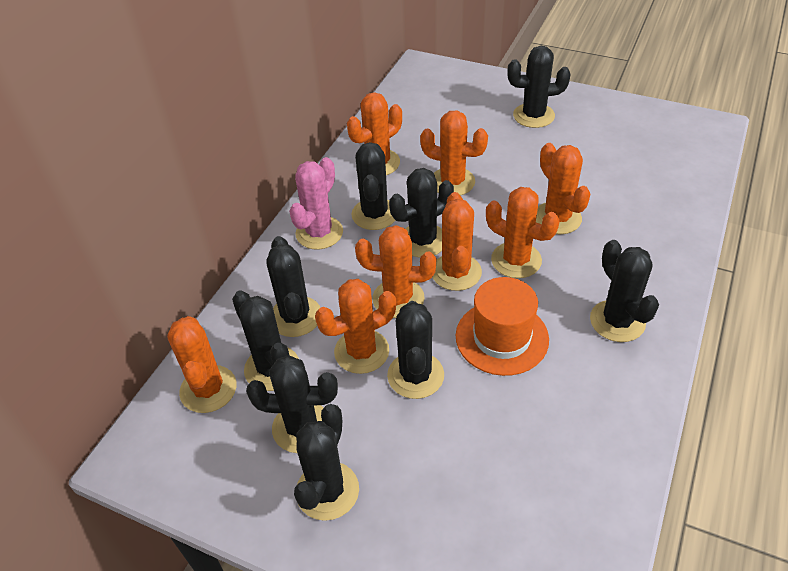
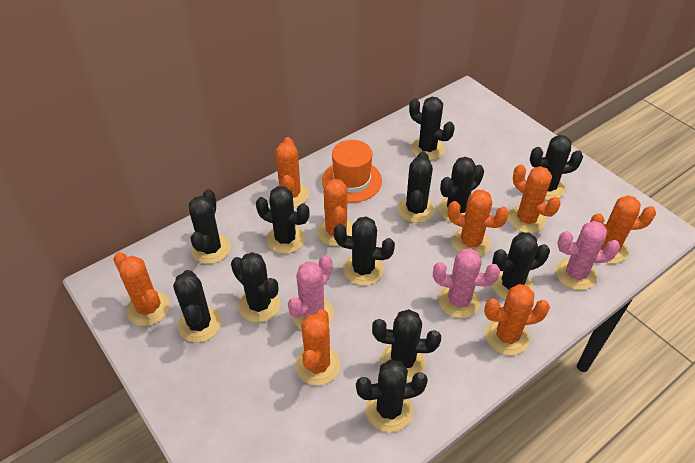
black cactus: [232,290,299,391] [246,355,338,453] [266,236,321,337] [294,404,359,521] [352,142,395,230] [387,301,444,399] [389,168,454,258] [507,46,571,128] [590,240,659,342] = 9 -> [173,270,221,343] [189,189,231,264] [231,252,281,323] [256,186,310,254] [334,216,395,285] [356,359,428,432] [372,309,441,381] [398,151,435,223] [409,97,455,160] [438,157,484,222] [492,232,550,300] [530,135,583,200] = 12
pink cactus: [289,157,343,250] = 1 -> [288,256,334,329] [433,248,500,318] [555,221,620,290] = 3

